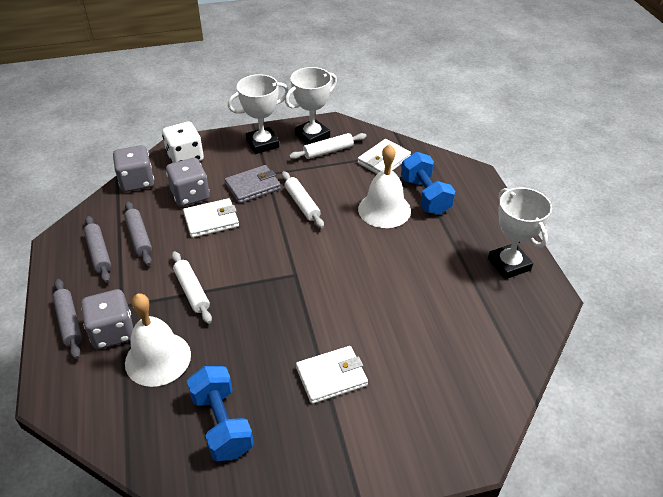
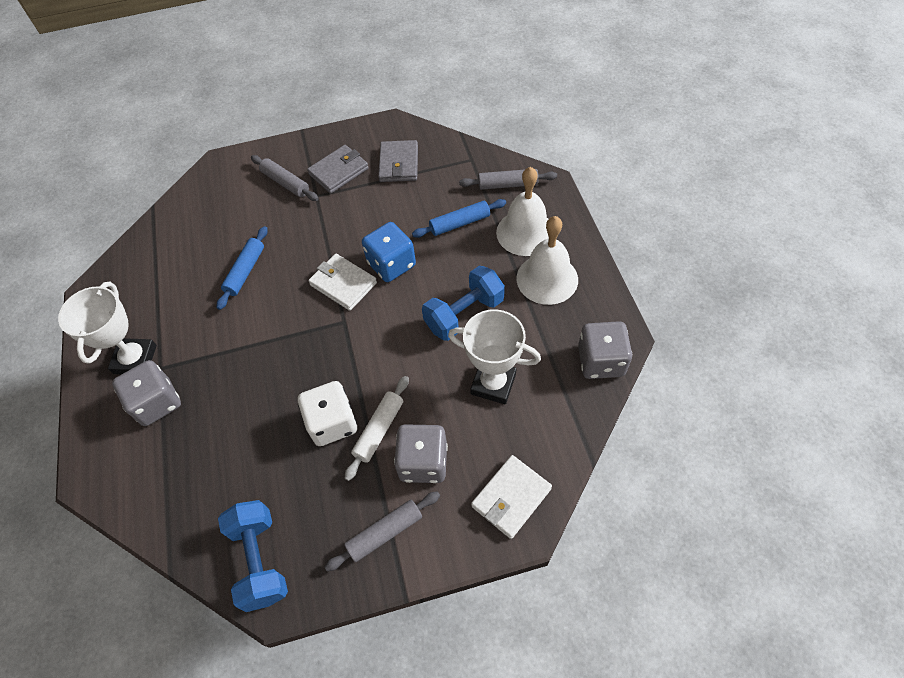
blue dice: none = 0 -> [362,222,416,282] = 1
blue rolling pin: none = 0 -> [217,226,268,310] [412,199,506,238] = 2
grey wallet: [224,165,281,204] = 1 -> [307,145,369,194] [378,140,418,182] = 2
white rolling pin: [172,251,212,324] [282,171,324,228] [289,133,367,159] = 3 -> [345,376,409,481] = 1
white trophy: [228,74,289,154] [285,67,337,145] [488,187,552,279] = 3 -> [58,282,157,375] [448,309,541,404] = 2
white wallet: [183,198,239,238] [296,346,368,404] [358,139,411,174] = 3 -> [308,254,377,311] [471,455,552,539] = 2

